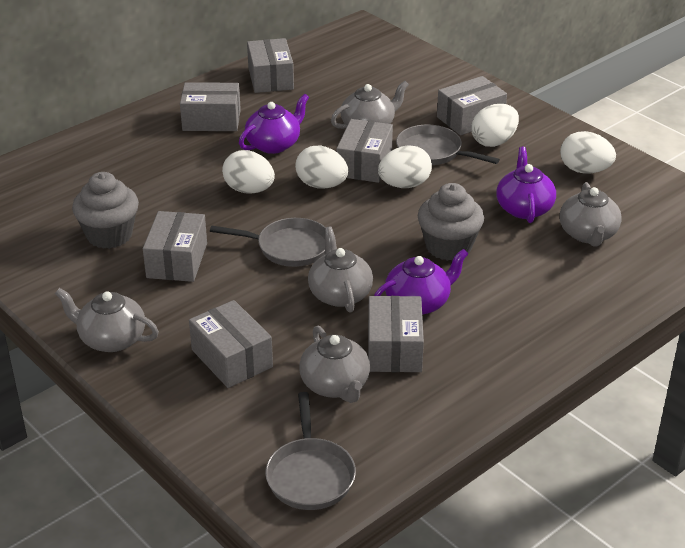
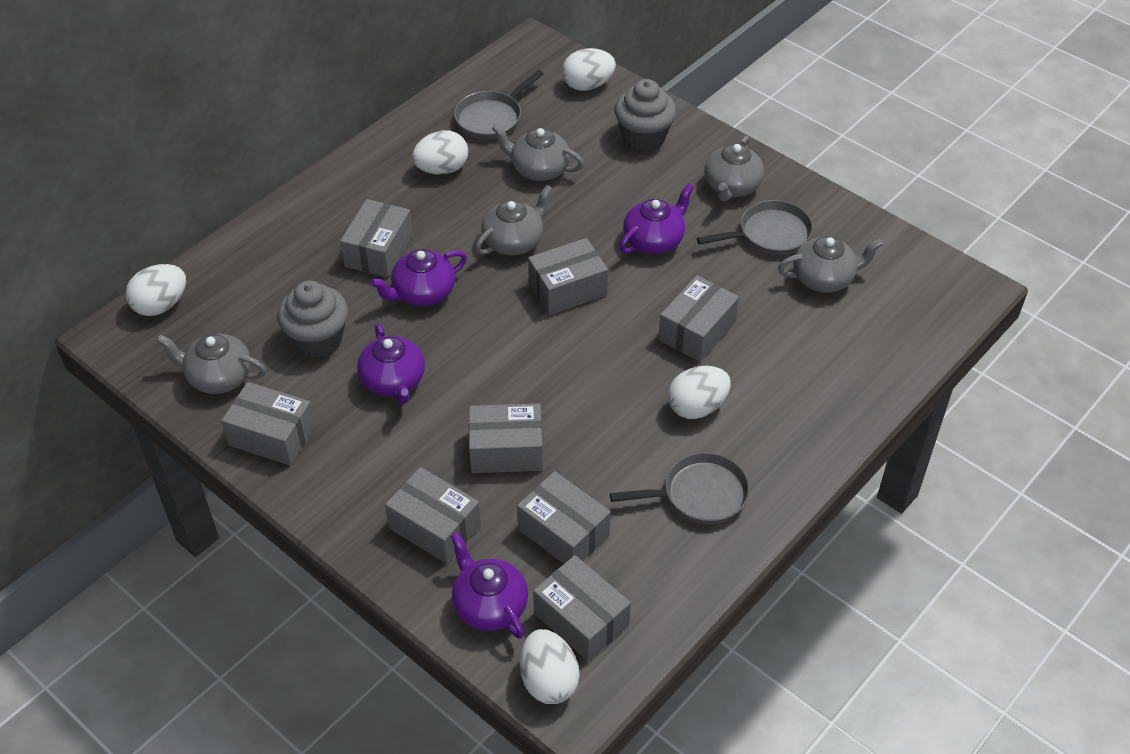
grey box: [143,211,207,282] [180,82,241,131] [189,300,273,388] [247,38,294,93] [336,119,393,183] [368,296,424,372] [437,76,507,135] = 7 -> [221,382,315,465] [340,199,413,278] [385,467,481,564] [469,403,543,473] [517,471,611,564] [528,238,608,315] [533,555,631,662] [658,275,739,362] = 8
purple teapot: [239,94,309,154] [374,249,468,315] [496,147,556,223] = 3 -> [357,323,425,404] [370,249,467,306] [451,532,528,639] [620,183,694,254] = 4

